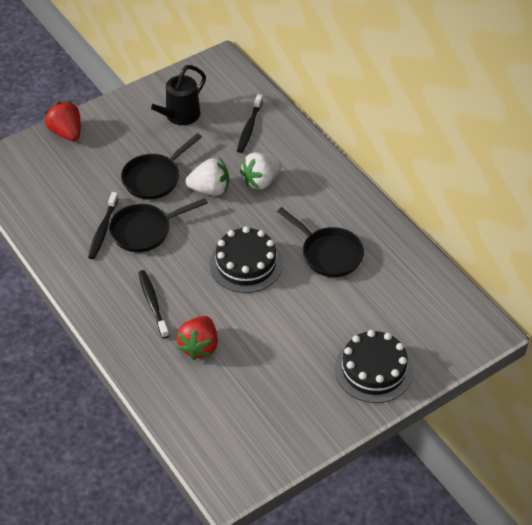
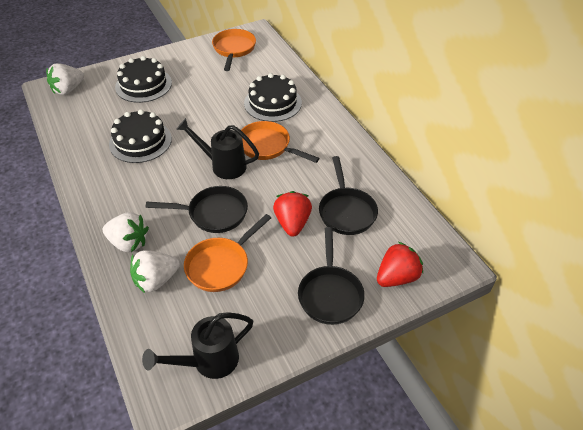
black cake: [210,226,283,293] [335,330,413,403] = 2 -> [109,109,172,163] [115,56,172,103] [244,73,302,122] = 3
black toothbrush: [88,192,119,259] [138,270,169,339] [237,94,263,153] = 3 -> none = 0
black watering can: [140,65,206,125] = 1 -> [142,312,253,379] [176,118,259,179] = 2
orange pan: none = 0 -> [184,214,271,292] [212,29,256,71] [241,121,320,163] = 3
white strawberry: [185,158,229,196] [240,152,282,190] = 2 -> [46,63,84,95] [103,212,149,252] [130,250,180,293] = 3

